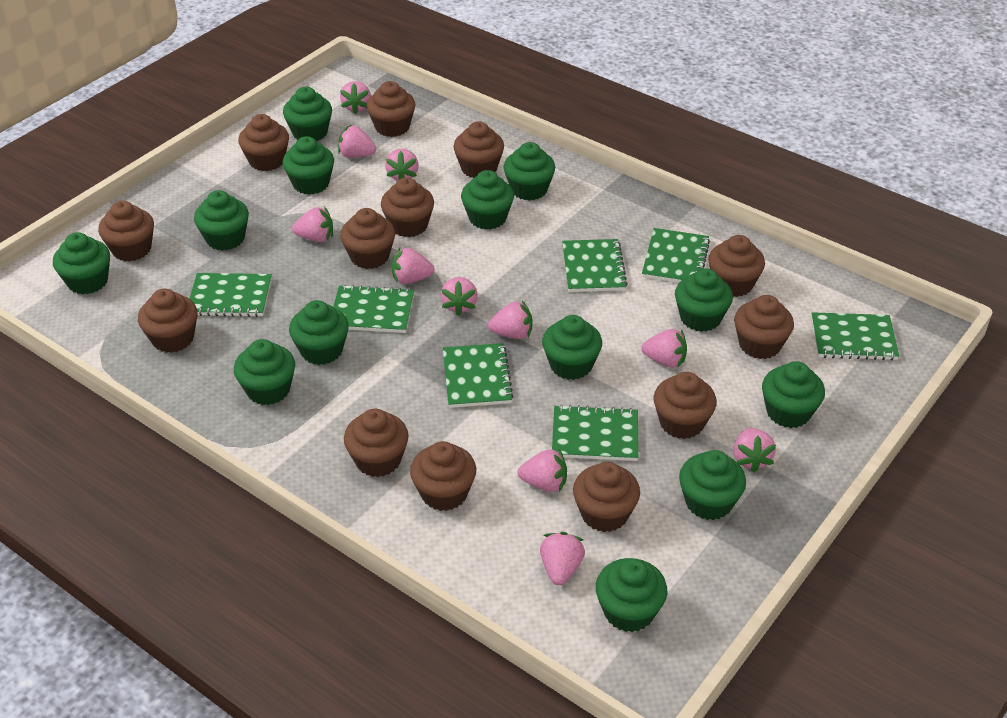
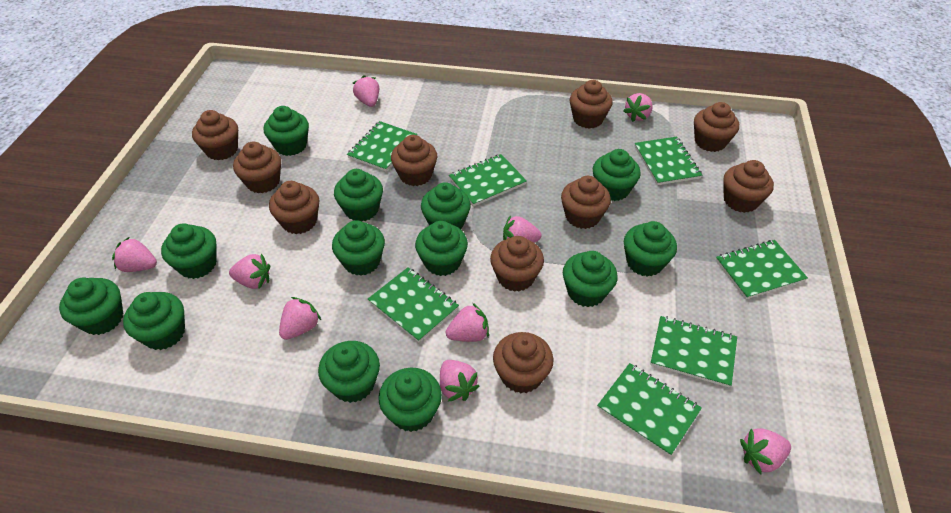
brown cupcake: [98,201,154,261] [138,289,197,353] [238,114,289,171] [340,208,395,269] [344,409,408,477] [367,81,415,137] [381,177,434,237] [410,441,476,511] [454,121,504,178] [573,462,640,532] [654,372,717,439] [708,235,765,297] [734,295,794,359] = 13 -> [192,110,238,160] [233,142,281,193] [269,181,320,234] [391,135,437,186] [490,236,544,292] [493,332,553,393] [561,176,611,229] [570,80,612,129] [694,102,739,152] [723,160,774,213] = 10
pink strawberry: [292,206,333,242] [338,125,376,158] [340,81,371,115] [385,149,419,181] [392,248,435,284] [440,277,478,316] [488,300,532,339] [517,449,567,492] [540,532,585,585] [641,329,687,368] [733,428,776,472] = 11 -> [112,237,157,272] [229,253,270,289] [279,297,321,340] [353,75,379,107] [440,360,480,401] [446,303,489,342] [503,215,541,243] [623,93,653,122] [740,428,791,474] = 9

